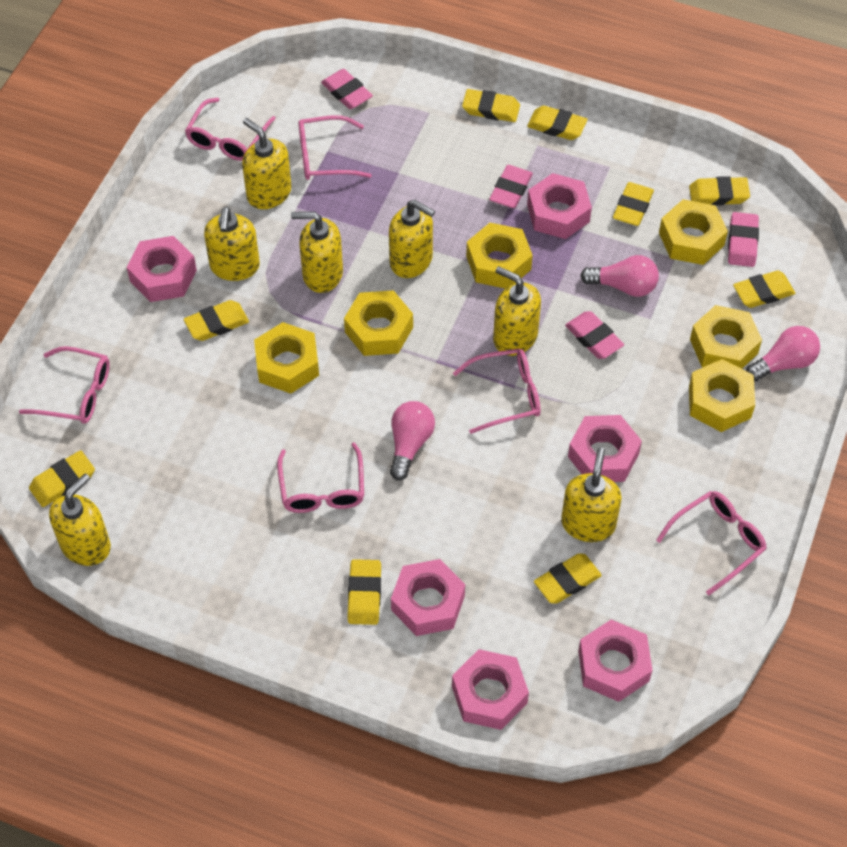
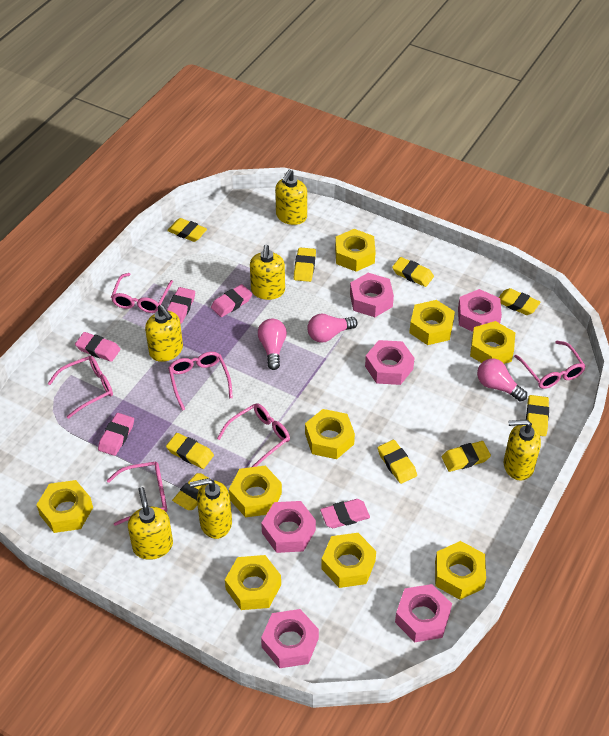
pink eraser: [321,69,373,109] [489,165,533,208] [565,311,624,359] [728,212,759,267] = 4 -> [75,332,121,362] [98,413,134,456] [167,287,195,324] [211,284,252,317] [320,499,370,528] = 5
yellow nut: [254,322,319,394] [344,290,413,356] [466,223,533,289] [659,199,728,265] [689,359,755,432] [690,305,762,369] = 6 -> [37,480,93,533] [225,555,281,610] [229,466,282,517] [305,409,355,459] [321,533,376,588] [335,229,376,272] [409,300,455,345] [435,541,486,600] [470,321,515,364] = 9
yellow soap dispenser: [49,473,111,566] [204,207,260,281] [242,118,292,209] [291,211,343,293] [389,200,435,278] [493,266,541,356] [561,448,621,542] = 7 -> [128,487,173,560] [145,305,183,362] [190,478,232,539] [250,245,285,300] [275,170,307,225] [504,419,541,481] = 6

